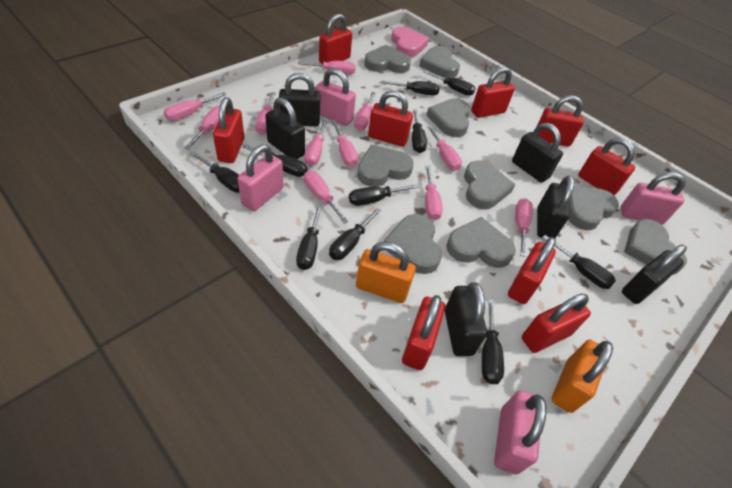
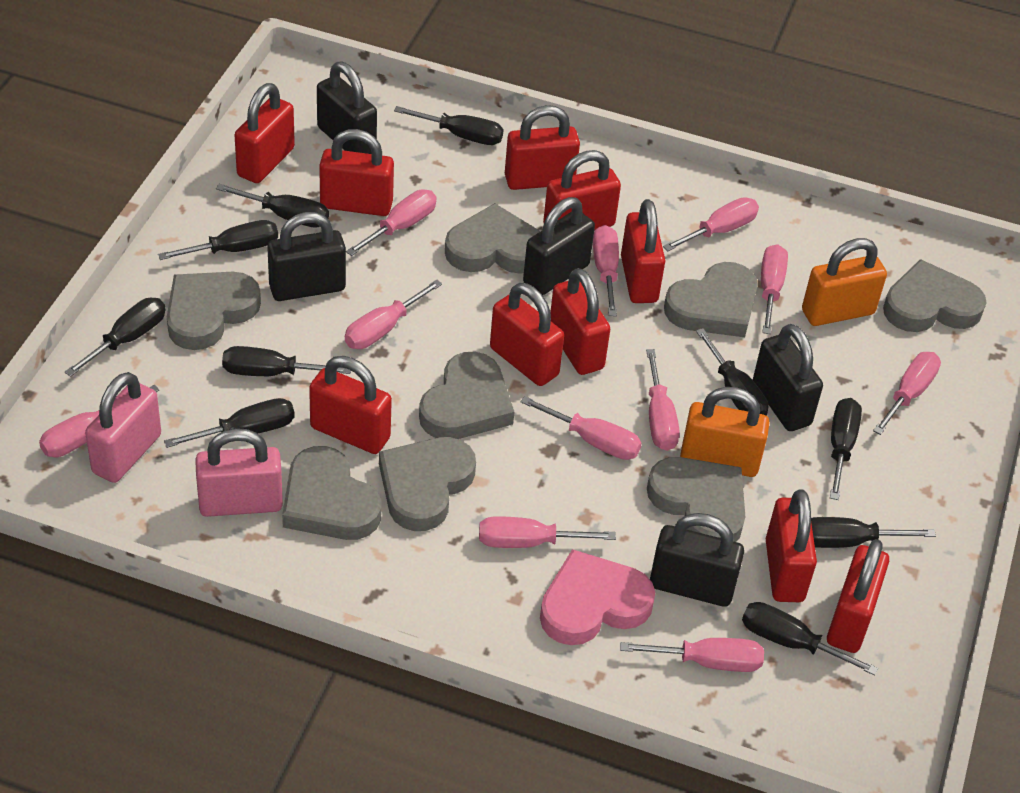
black padlock: [265,97,305,159] [279,73,320,126] [445,282,487,356] [512,123,563,183] [537,175,574,238] [622,245,687,304] = 6 -> [267,212,346,301] [317,62,377,154] [523,197,595,295] [650,513,744,607] [753,324,823,431] = 5
grey heart: [357,145,414,187] [364,45,411,73] [384,214,442,274] [419,46,460,78] [426,98,471,137] [446,217,516,268] [464,161,515,209] [568,186,619,230] [624,219,687,275] = 9 -> [167,272,261,350] [282,446,381,540] [379,437,476,531] [419,352,514,439] [445,203,540,274] [647,457,745,542] [664,262,758,337] [883,259,987,332] = 8
pink padlock: [237,145,284,211] [316,68,356,126] [494,390,547,474] [620,172,686,225] = 4 -> [85,372,161,483] [195,428,283,517] = 2
red padlock: [213,97,245,163] [319,14,352,64] [368,91,413,147] [402,295,445,370] [471,67,515,118] [508,237,556,304] [522,294,591,353] [537,96,584,147] [578,138,635,195] = 9 -> [235,83,295,183] [309,356,392,454] [319,129,394,216] [490,283,564,386] [505,105,580,190] [543,150,621,230] [550,268,610,375] [621,199,665,303] [766,489,817,602] [827,539,889,653] = 10

